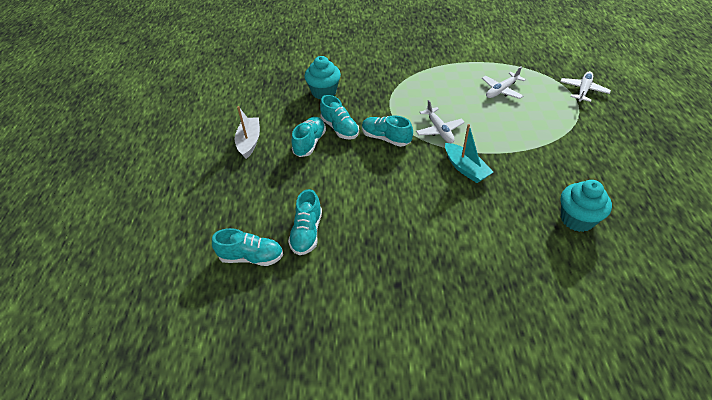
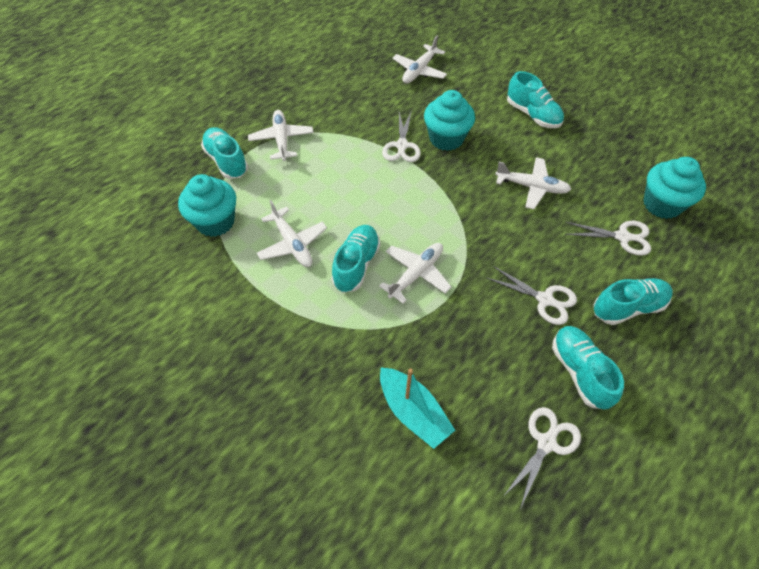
turquoise cupcake: [304,56,341,100] [561,180,612,232] = 2 -> [178,174,236,237] [424,90,475,151] [643,157,706,219] = 3
white boat: [235,106,260,159] = 1 -> none = 0
white plane: [416,100,465,143] [482,66,526,99] [560,71,611,102] = 3 -> [248,110,314,161] [257,200,327,267] [379,243,451,304] [393,36,447,83] [495,157,571,209] = 5
white scissors: none = 0 -> [382,110,421,162] [487,266,577,325] [505,407,581,509] [565,221,651,256] = 4

